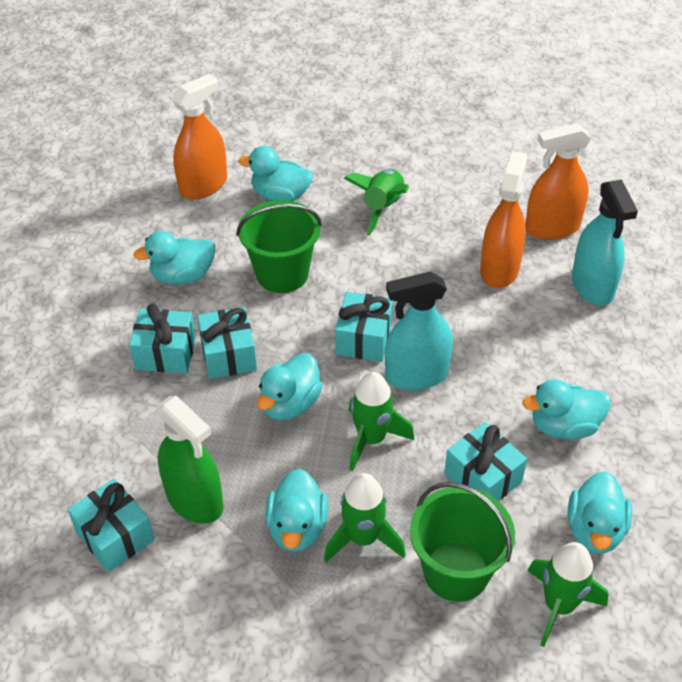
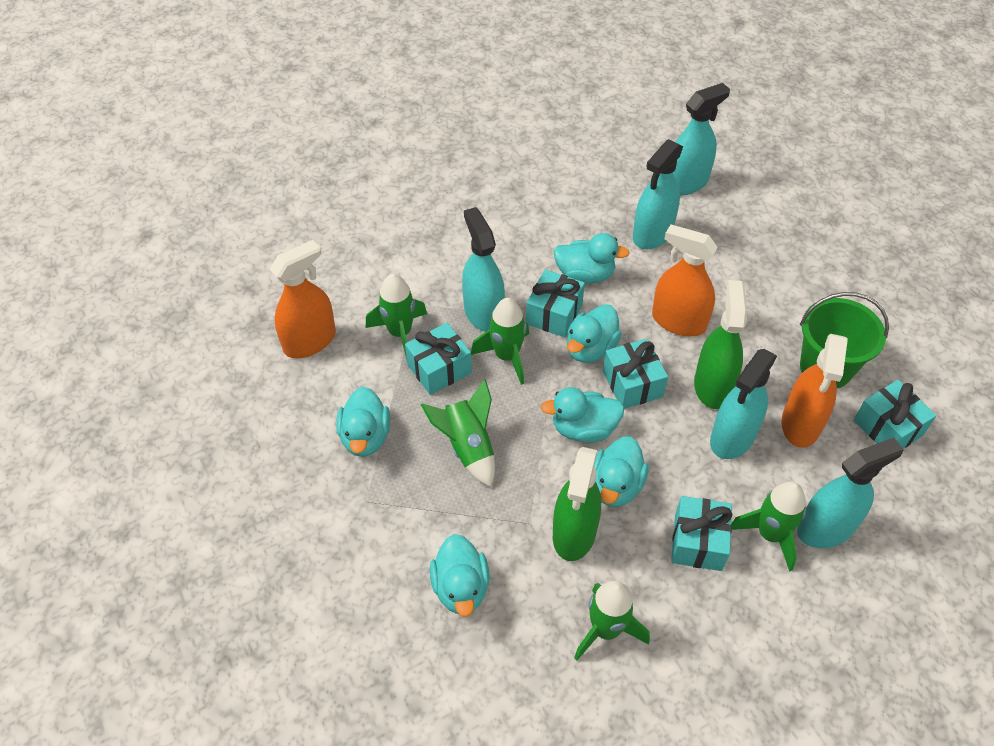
green bucket: [237,200,322,293] [410,482,515,602] = 2 -> [800,292,889,388] = 1
green rocket: [324,473,406,562] [344,169,409,236] [349,372,414,471] [527,542,608,647] = 4 -> [366,274,427,360] [421,379,495,487] [471,298,529,385] [574,581,650,661] [731,482,806,572] = 5
green spray bottle: [156,396,224,523] = 1 -> [553,447,601,561] [694,280,747,409] = 2
turquoise spray bottle: [385,271,453,390] [572,180,638,306] = 2 -> [462,207,505,332] [633,139,683,249] [673,83,730,195] [710,349,777,459] [797,437,904,548] = 5

